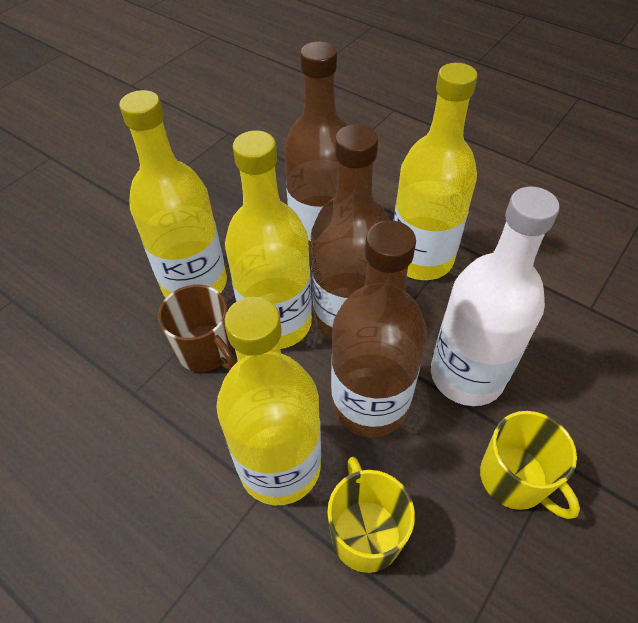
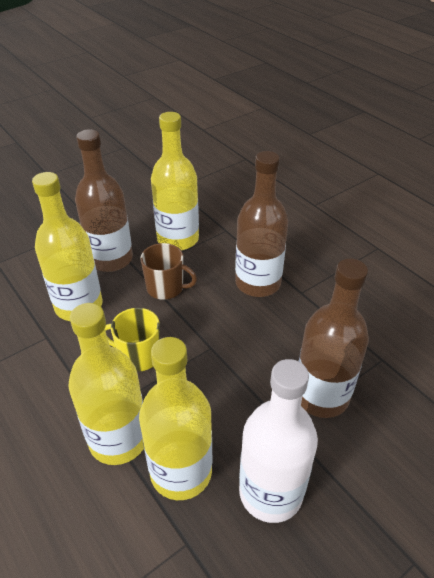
yellow mug: [327,457,415,573] [480,411,580,519] = 2 -> [105,308,160,372] = 1

